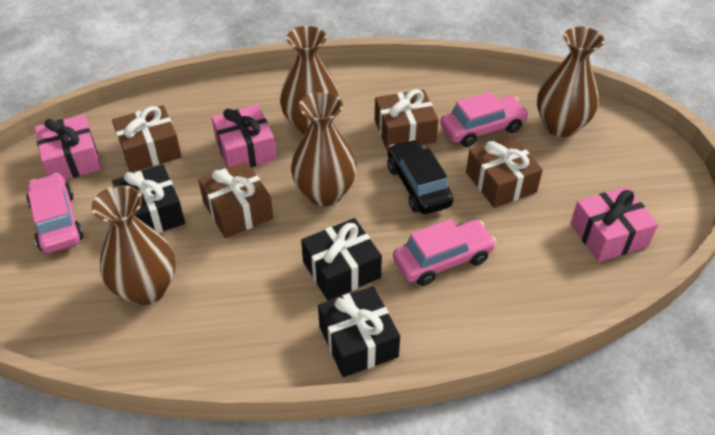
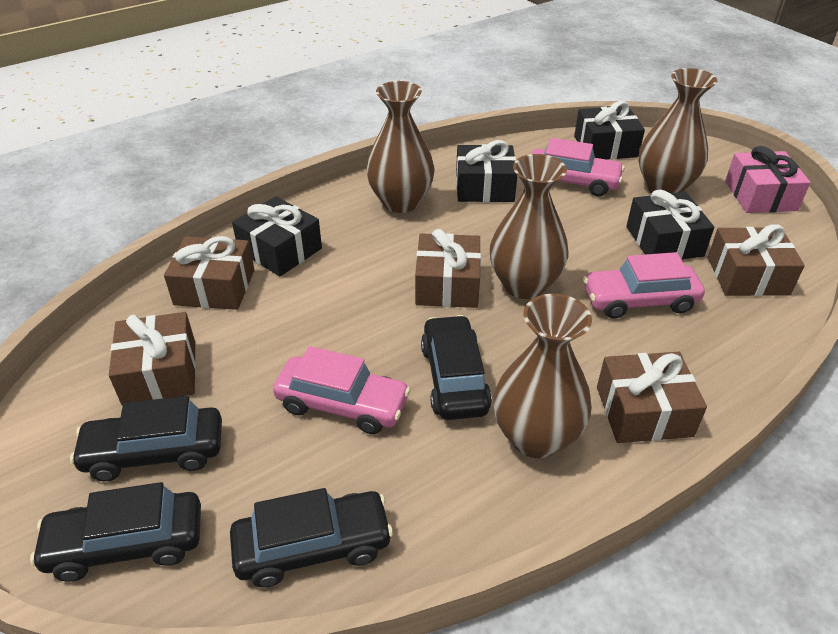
black car: [387,139,453,214] = 1 -> [30,482,201,582] [70,396,222,481] [230,488,393,588] [421,315,492,420] = 4
black gift: [112,165,185,233] [301,218,382,301] [318,286,400,377] = 3 -> [232,196,322,276] [456,140,517,202] [574,101,645,160] [626,190,714,259] = 4
brown gift: [112,105,182,172] [198,161,273,238] [375,89,439,151] [466,135,543,208] = 4 -> [109,312,196,406] [164,236,254,310] [415,229,481,308] [597,352,707,443] [708,224,805,296] = 5
pink gift: [35,114,101,180] [212,105,276,168] [570,187,658,262] = 3 -> [725,146,811,213] = 1

